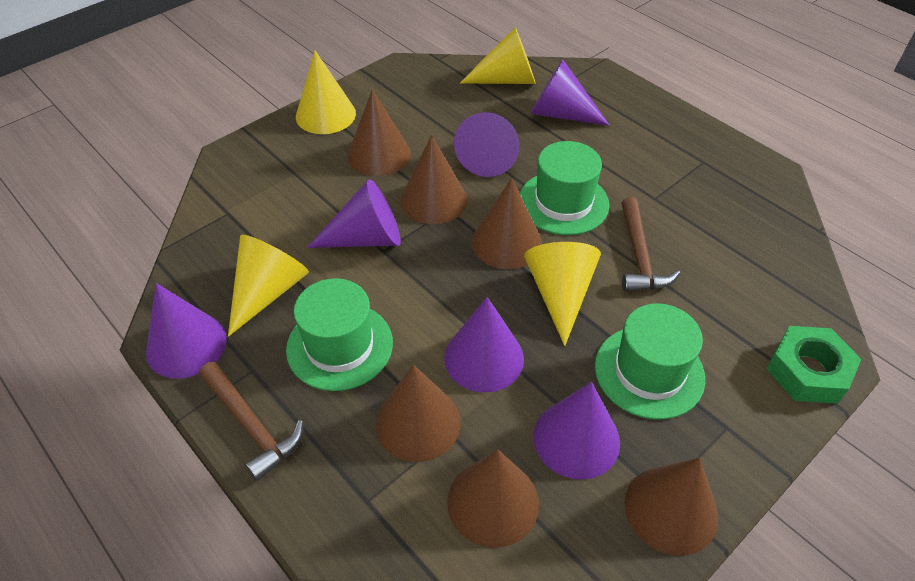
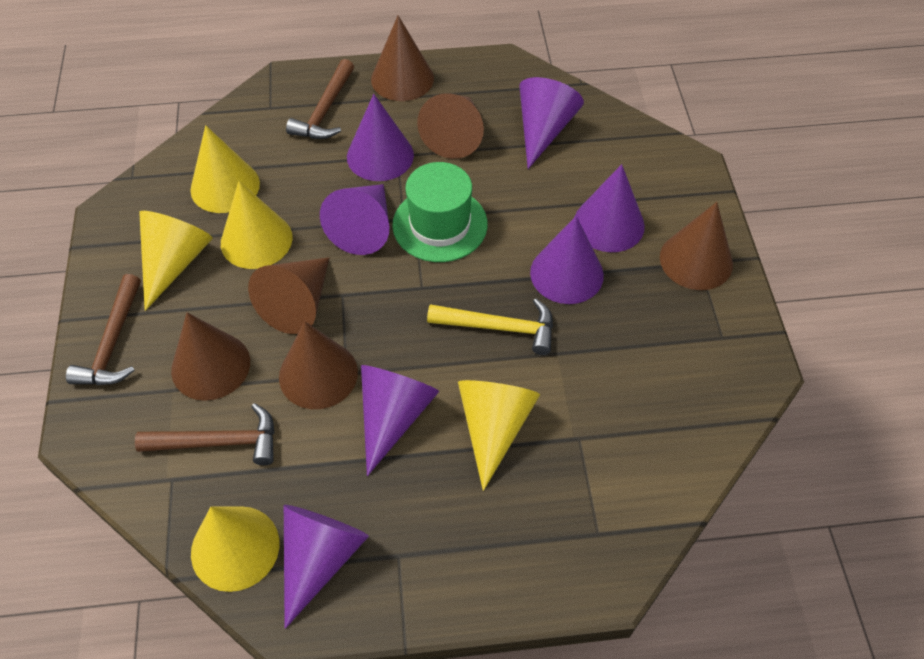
brown hammer: [199,362,303,481] [621,197,680,292] = 2 -> [66,274,141,385] [135,403,275,465] [286,59,354,139] = 3
green hat: [286,278,393,391] [520,141,609,235] [595,303,705,420] = 3 -> [392,162,488,262] = 1
green nut: [767,326,861,404] = 1 -> none = 0
purple cone: [146,283,227,379] [307,179,401,248] [444,297,524,393] [454,112,520,177] [530,59,610,126] [534,382,620,480] = 6 -> [284,505,369,629] [320,184,389,255] [347,94,414,181] [361,365,440,476] [519,77,584,169] [530,216,604,304] [575,164,645,252] = 7
yellow cone: [228,235,309,337] [296,51,356,134] [460,27,536,84] [524,242,601,346] = 4 -> [139,211,213,311] [191,125,260,213] [191,506,279,592] [221,181,293,269] [458,380,540,491] = 5
yellow hammer: none = 0 -> [427,298,553,355] = 1

